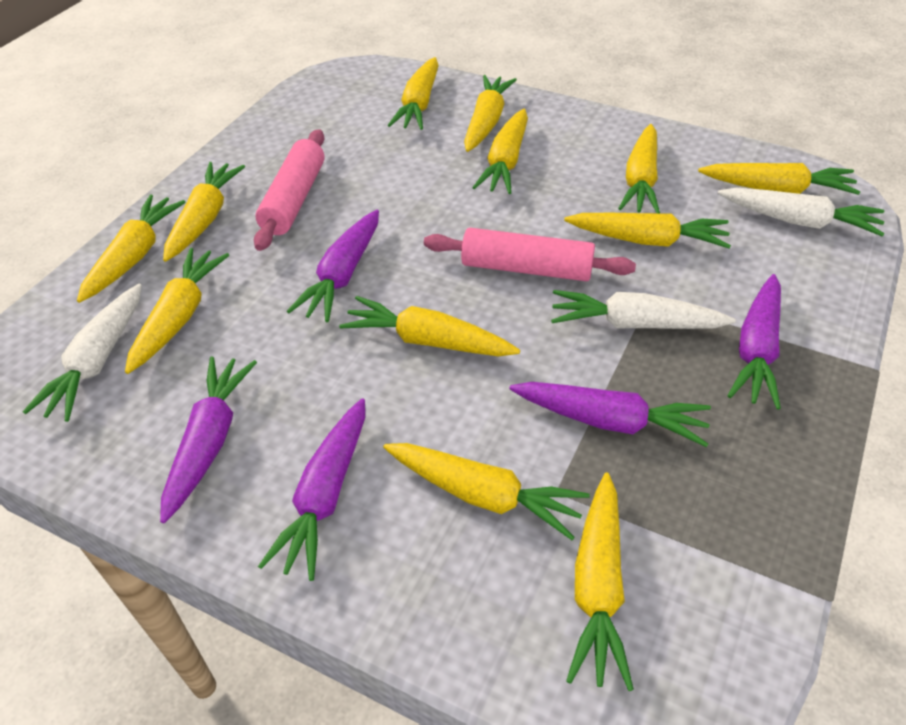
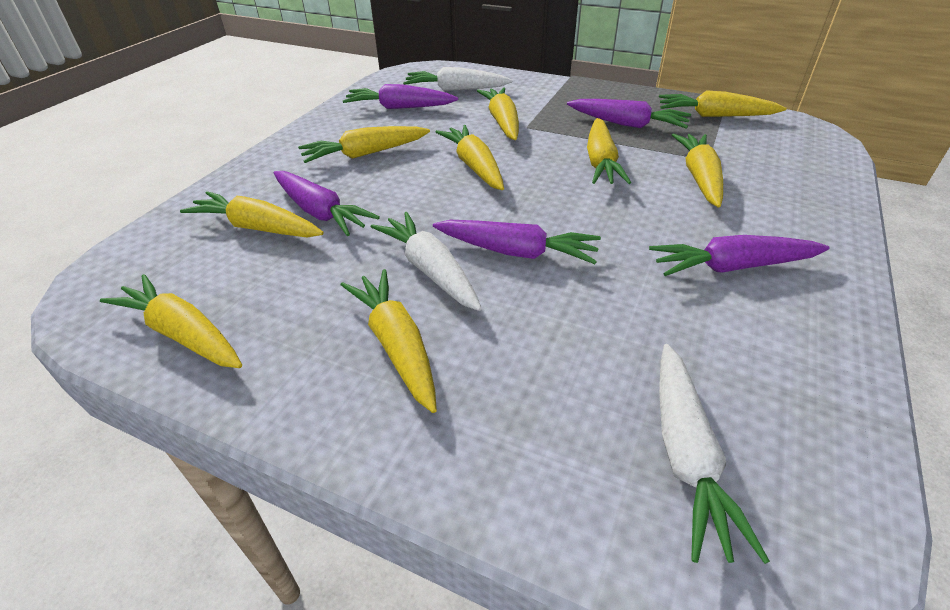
pink rolling pin: [254,129,324,251] [424,228,636,281] = 2 -> none = 0
yellow carrot: [77,194,185,303] [125,248,229,374] [163,162,245,262] [339,296,520,356] [383,443,590,540] [387,57,439,130] [464,75,517,152] [472,108,528,194] [564,213,731,249] [566,472,634,691] [618,124,660,213] [698,163,860,195] = 12 -> [100,274,242,368] [180,191,324,237] [298,126,430,163] [341,269,437,413] [436,125,504,190] [477,87,519,140] [587,118,631,184] [659,90,786,117] [672,134,723,208] = 9

